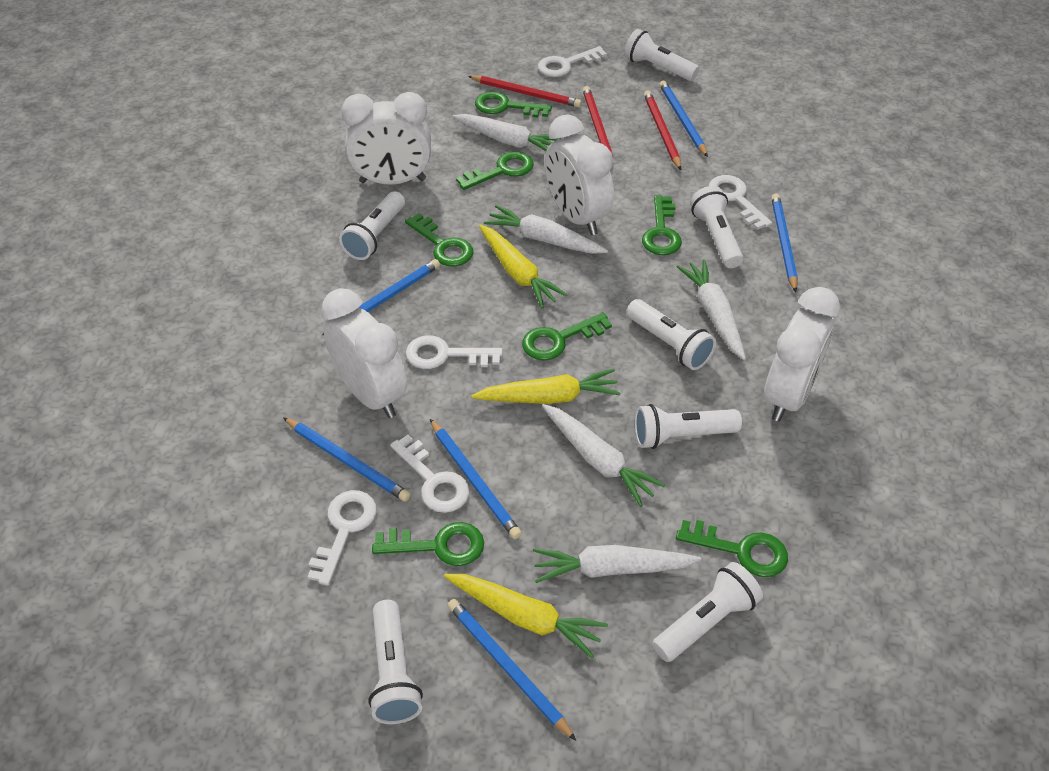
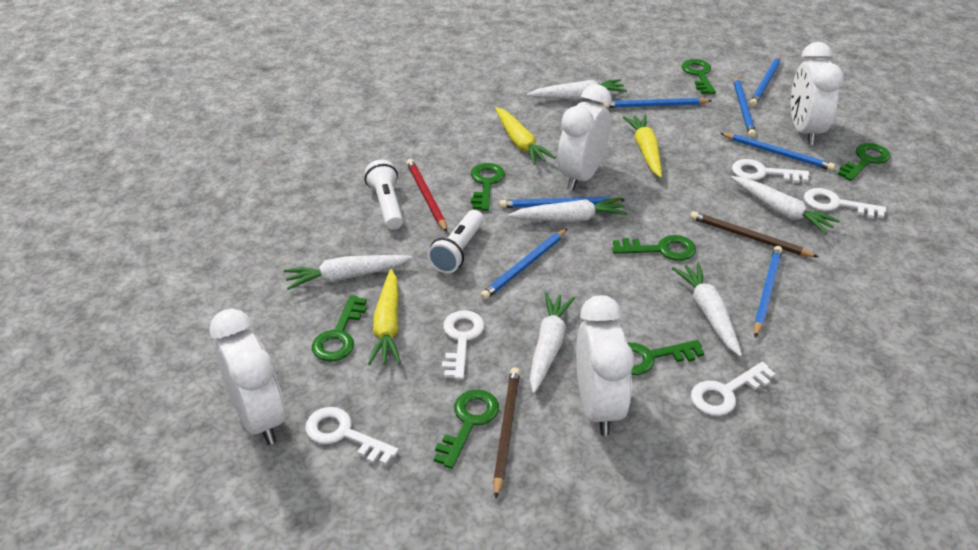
blue pencil: [283,417,411,502] [322,259,440,335] [430,419,522,539] [447,599,576,741] [659,81,708,157] [771,193,798,292] = 6 -> [480,228,568,300] [500,197,625,208] [603,98,712,108] [720,133,835,171] [734,76,756,137] [750,55,781,106] [754,246,782,338] = 7
brown pencil: none = 0 -> [493,367,520,499] [690,211,818,257] = 2
red pencil: [468,76,582,108] [583,86,613,157] [644,90,681,170] = 3 -> [407,159,447,232] = 1
white carrot: [452,114,561,151] [484,205,608,254] [533,545,701,583] [542,404,665,507] [676,259,746,360] = 5 -> [284,255,412,290] [508,198,628,222] [527,79,627,100] [530,292,575,393] [672,263,742,357] [731,176,840,234] = 6
white flashlight: [339,191,405,260] [368,600,423,724] [624,29,699,81] [627,299,716,370] [634,404,742,449] [652,562,763,662] [690,186,743,268] = 7 -> [364,160,403,229] [427,210,484,274] = 2

